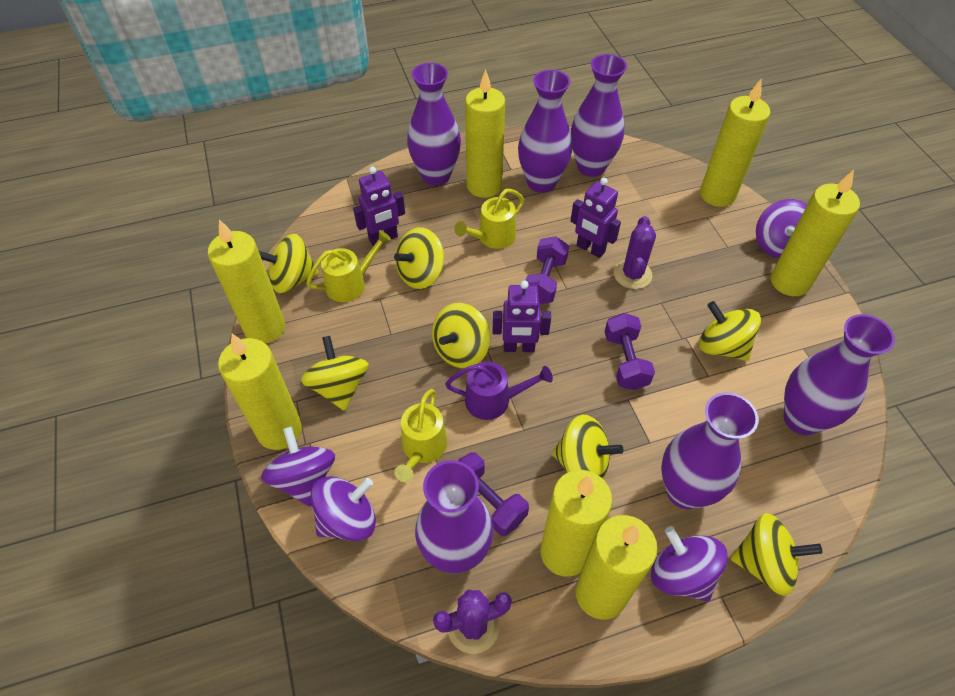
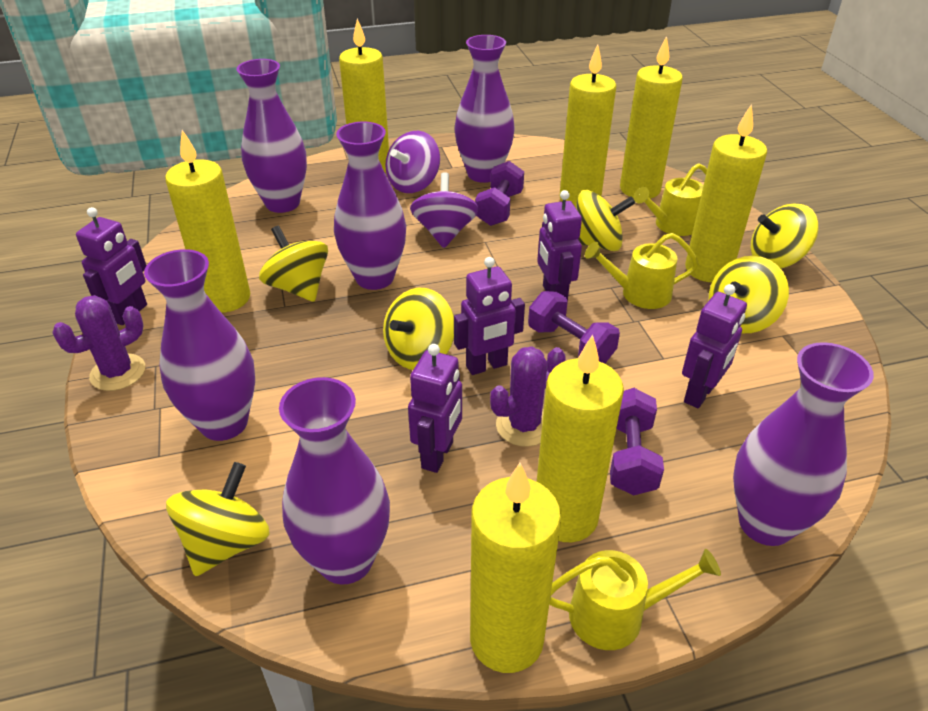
purple robot: [353,167,405,246] [493,281,551,352] [570,178,621,258] = 3 -> [76,207,147,325] [408,344,462,473] [454,257,525,375] [537,190,582,303] [682,284,747,408] = 5
purple spinning top: [261,427,335,507] [311,476,376,541] [651,526,728,602] [756,199,807,258] = 4 -> [385,131,440,193] [410,172,479,248] = 2
purple watering can: [445,362,553,420] = 1 -> none = 0
yellow spinning top: [259,234,319,293] [301,336,369,411] [394,227,444,289] [432,303,491,368] [552,415,623,479] [699,301,761,361] [730,513,822,596] = 7 -> [166,462,269,576] [259,226,328,302] [383,287,454,370] [576,190,635,251] [709,256,789,333] [751,204,819,269] = 6

